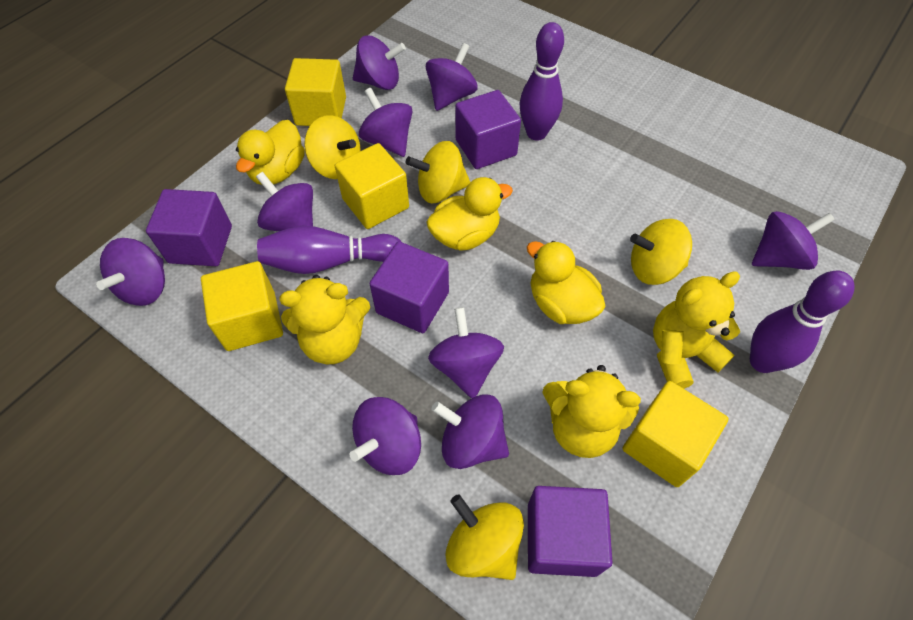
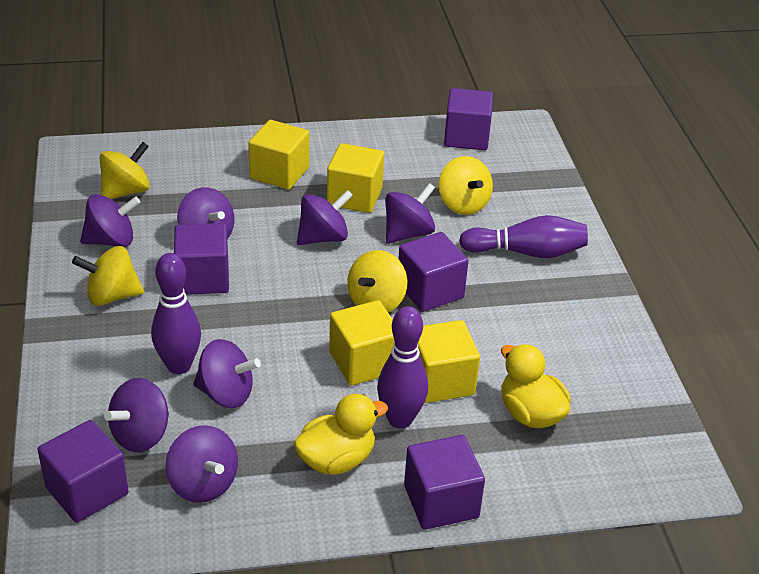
purple cube: [146,189,232,266] [370,242,449,333] [455,90,521,169] [528,486,613,577] = 4 -> [37,420,129,523] [174,223,229,295] [398,232,469,312] [404,435,485,530] [444,88,493,150] = 5
purple spinning top: [96,238,165,306] [256,172,313,232] [350,397,421,475] [353,35,406,90] [359,88,412,157] [426,43,477,111] [428,307,504,398] [431,394,509,469] [752,211,835,270] = 9 -> [80,194,140,247] [104,378,169,452] [166,425,238,503] [177,187,235,239] [193,339,261,408] [297,190,353,245] [385,183,435,244] = 7
yellow duck: [236,120,305,185] [426,177,513,251] [527,241,606,324] = 3 -> [294,394,388,475] [501,344,571,428] = 2
yellow teddy bear: [279,275,370,364] [542,365,641,458] [653,271,740,389] = 3 -> none = 0

